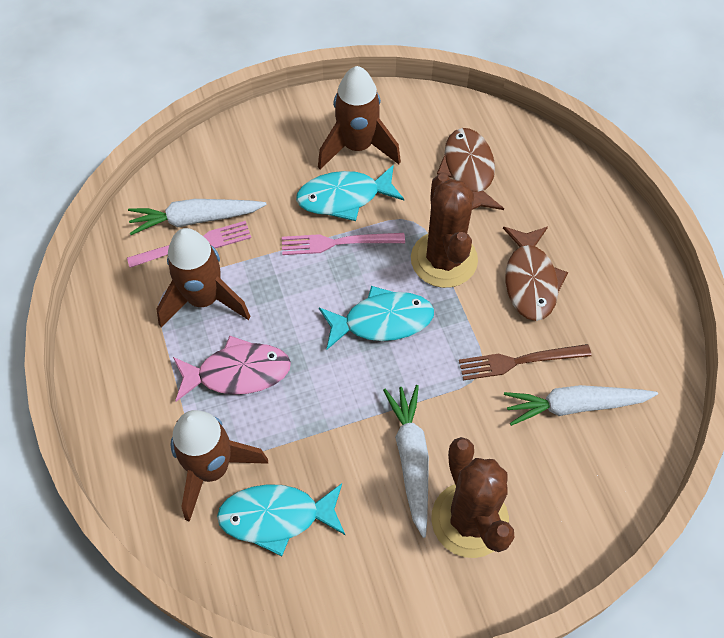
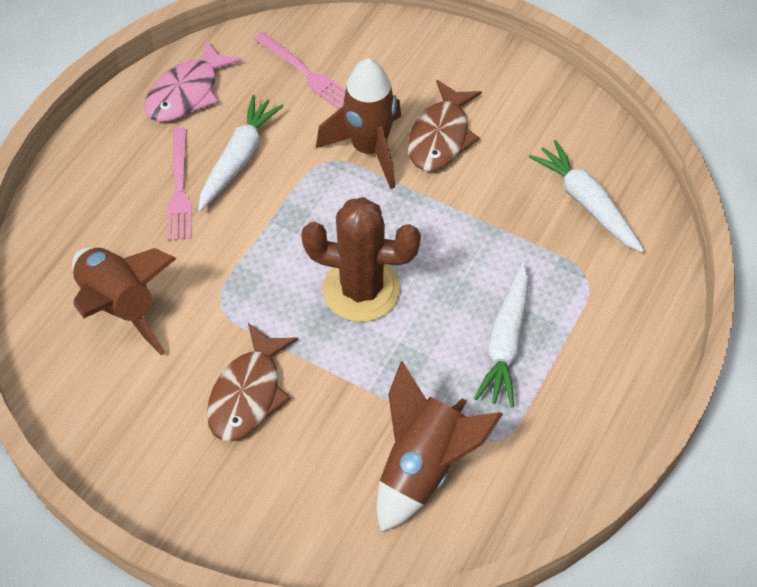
brown cactus: [411,174,478,288] [431,437,515,558] = 2 -> [301,197,421,322] = 1
brown fork: [459,344,592,380] = 1 -> none = 0
turquoise fish: [217,483,345,556] [296,165,404,221] [319,286,434,349] = 3 -> none = 0

